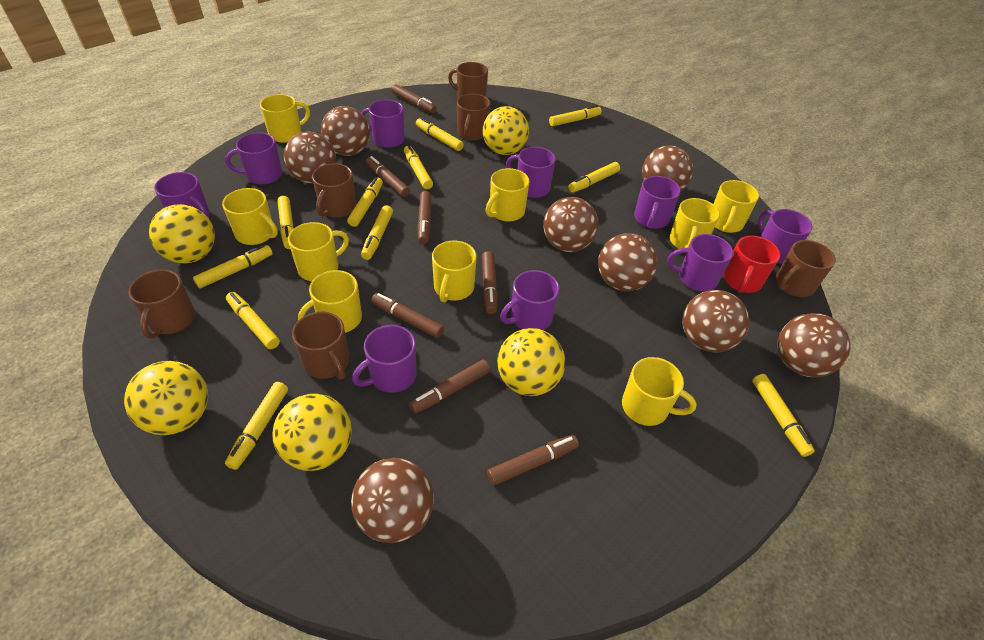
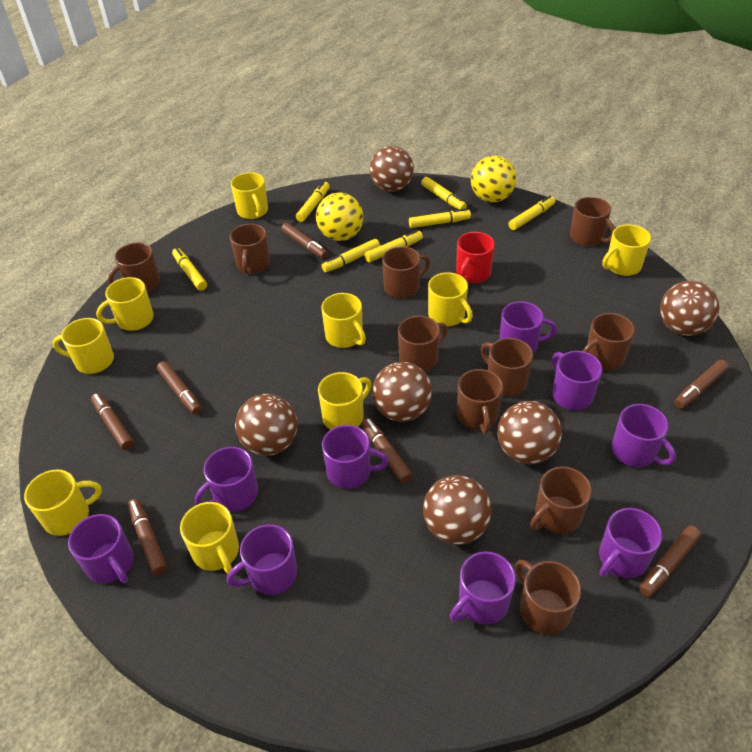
brown ball: [284,132,336,184] [321,106,370,156] [351,458,434,543] [543,197,598,252] [598,233,657,291] [642,146,693,191] [682,290,749,353] [778,313,851,378] = 8 -> [235,394,298,456] [370,146,414,192] [372,362,432,422] [423,475,492,545] [498,401,562,464] [660,281,719,336] = 6
brown mug: [129,270,195,339] [292,312,349,379] [312,163,356,218] [448,62,488,99] [457,94,490,141] [776,240,836,297] = 6 -> [108,242,160,292] [230,224,270,275] [382,246,430,299] [398,316,448,372] [457,369,503,434] [481,338,533,396] [515,560,581,635] [530,466,592,534] [570,197,615,246] [583,313,635,370] = 10
yellow ball: [124,361,208,435] [149,204,215,263] [272,394,352,471] [483,106,529,155] [497,328,565,396] = 5 -> [316,192,363,241] [471,156,517,202] = 2
yellow marker: [193,245,273,288] [225,382,288,470] [226,292,280,349] [277,196,294,249] [347,177,383,227] [361,205,393,260] [404,145,433,189] [416,117,464,151] [549,105,602,126] [569,162,620,192] [752,374,815,457] = 11 -> [172,248,207,291] [296,181,330,222] [322,239,380,272] [365,230,423,262] [409,208,471,228] [421,177,467,209] [508,196,555,230] = 7

